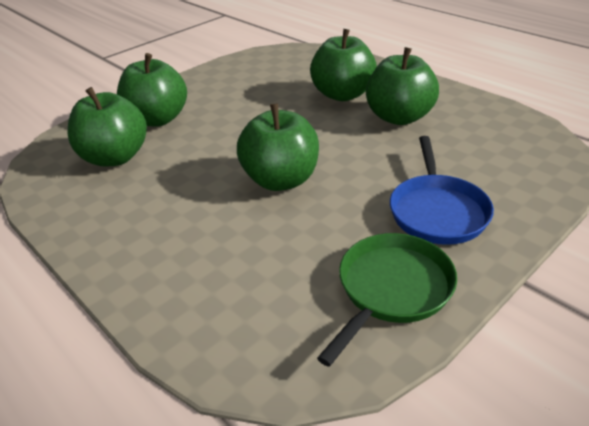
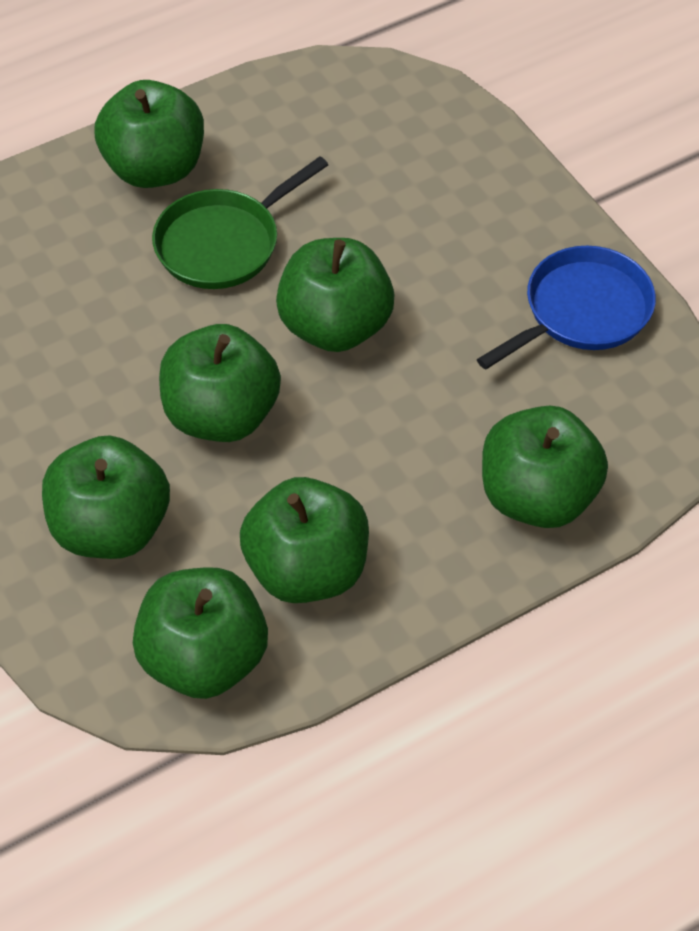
green apple: [67,87,147,166] [117,53,187,127] [237,104,319,191] [310,29,377,101] [366,47,439,125] = 5 -> [42,435,170,559] [95,80,204,188] [133,567,268,699] [159,324,281,442] [240,477,369,603] [276,238,394,352] [482,406,608,528] = 7

